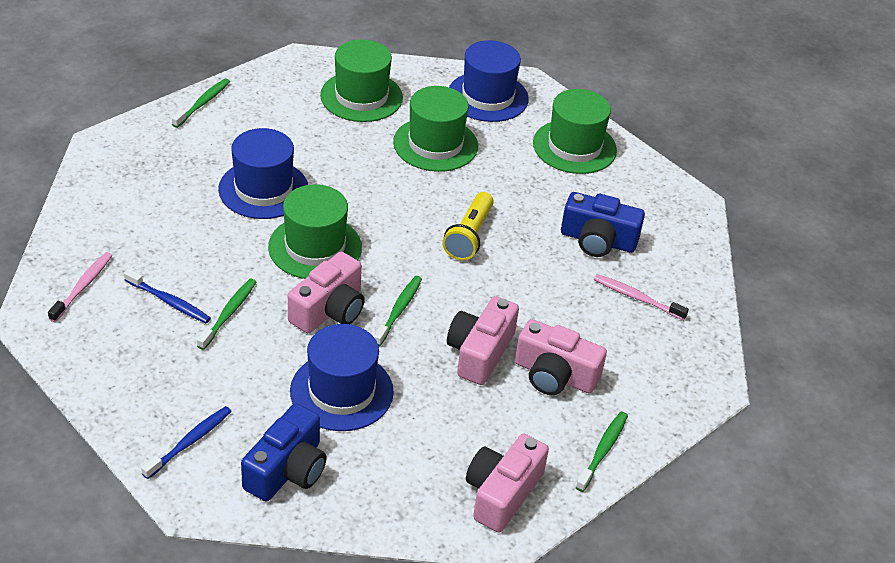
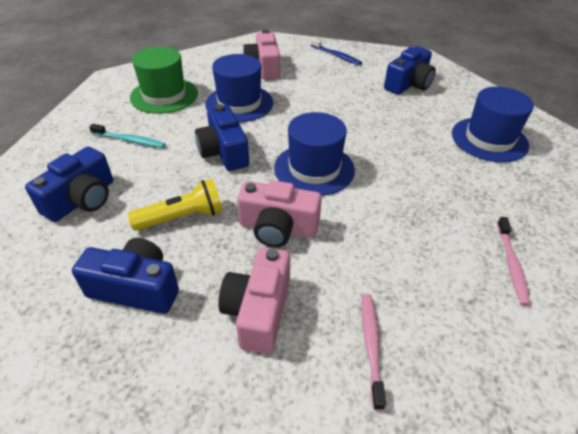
blue camera: [241,403,327,501] [561,192,645,257] = 2 -> [25,147,113,222] [72,238,179,314] [195,104,249,171] [384,47,436,95] = 4
blue toothbrush: [124,269,211,323] [141,406,232,479] = 2 -> [311,38,362,65] = 1
green hat: [268,185,362,279] [320,40,403,122] [393,86,478,172] [533,89,617,174] = 4 -> [130,47,198,114] = 1
green toothbrush: [172,78,230,128] [197,279,256,350] [374,276,422,346] [575,412,628,492] = 4 -> none = 0
pink camera: [288,252,365,333] [447,296,519,385] [466,434,549,533] [515,319,607,395] = 4 -> [218,247,290,354] [237,180,322,247] [243,29,280,80] = 3
turquoise toothbrush: none = 0 -> [89,124,165,148] = 1

